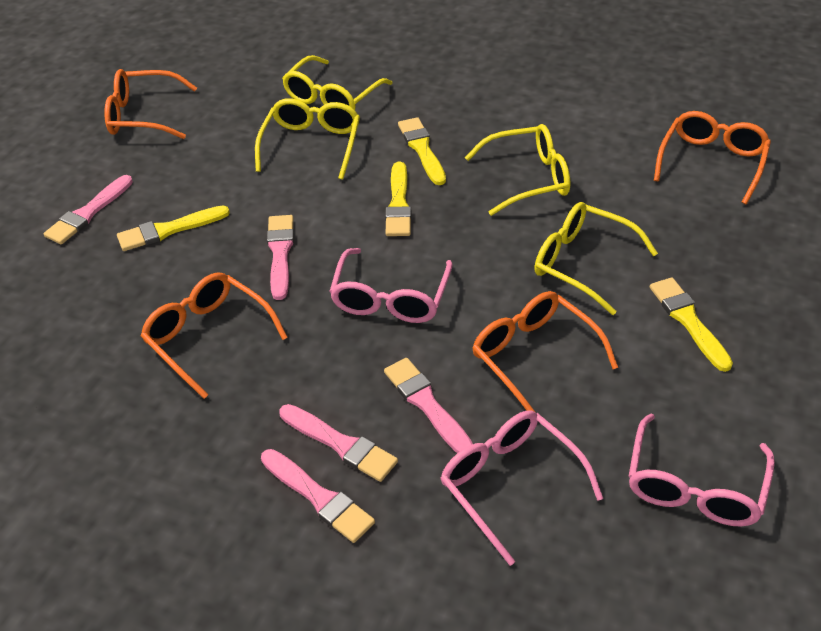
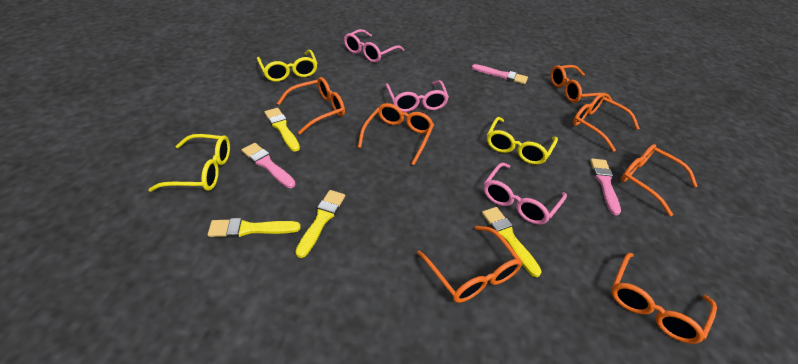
orange glasses: [104,69,197,139] [141,272,288,399] [473,291,618,414] [654,111,771,204] = 4 -> [277,77,345,134] [358,103,434,165] [417,226,522,303] [550,65,612,103] [573,93,640,152] [611,253,717,344] [621,144,698,217] = 7
pink brush: [44,175,133,244] [261,449,375,543] [267,215,294,300] [279,404,398,482] [384,358,473,453] = 5 -> [242,143,296,188] [472,64,528,84] [590,159,621,215] = 3
yellow glasses: [255,98,360,180] [282,55,393,110] [465,124,570,216] [534,202,658,315] = 4 -> [148,134,230,192] [257,50,317,82] [487,117,558,165] = 3

